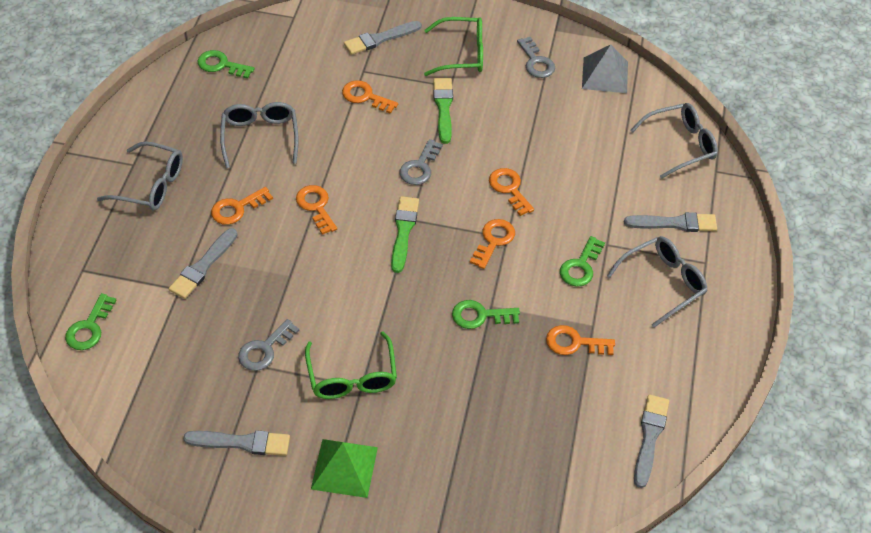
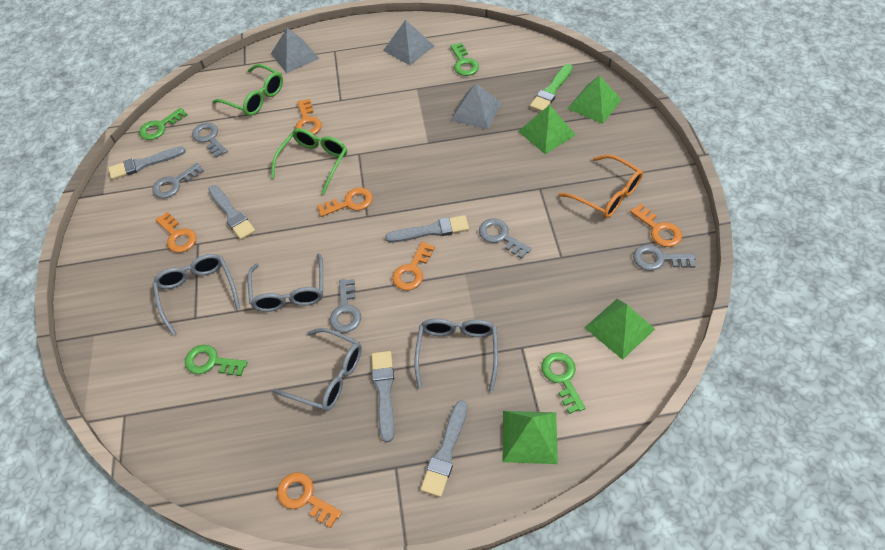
green brush: [391,196,419,273] [433,78,453,144] = 2 -> [530,64,573,112] = 1
green pyramid: [311,439,378,498] = 1 -> [503,411,558,464] [518,105,576,154] [567,75,622,124] [584,299,655,360] = 4
grey key: [238,319,299,371] [399,139,443,185] [517,37,555,78] = 3 -> [152,163,204,198] [192,123,228,158] [330,279,361,332] [479,218,532,259] [633,245,696,271] = 5
grey pyramid: [582,45,628,93] = 1 -> [271,28,319,73] [383,19,434,65] [451,83,502,130] = 3
orange glasses: none = 0 -> [558,154,643,218] = 1

